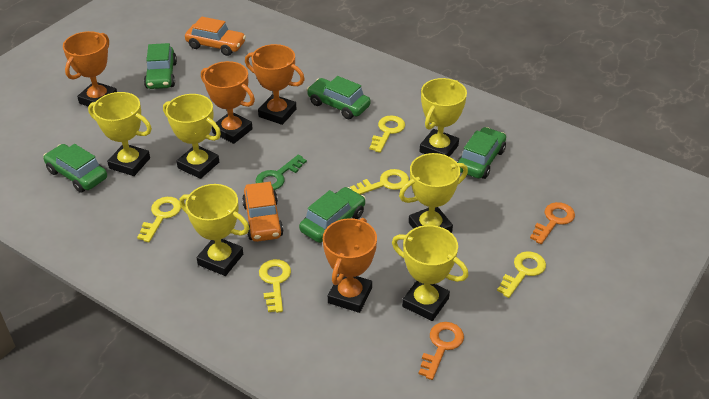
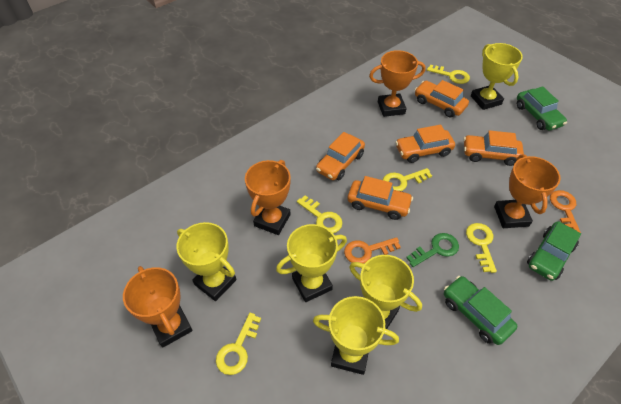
green car: [43,144,107,193] [144,43,177,89] [299,187,366,243] [307,76,371,119] [457,127,506,179] = 5 -> [444,276,517,345] [517,86,567,130] [527,222,581,281] = 3
orange car: [185,16,246,56] [242,182,284,242] = 2 -> [316,132,365,180] [348,176,413,220] [395,125,455,163] [415,80,469,117] [463,130,524,166] = 5
yellow trophy: [88,92,152,176] [163,94,221,179] [179,184,249,276] [392,225,468,321] [399,153,468,233] [420,78,467,157] = 6 -> [176,222,236,301] [276,224,347,302] [313,296,399,375] [349,255,422,329] [471,43,523,110] = 5

